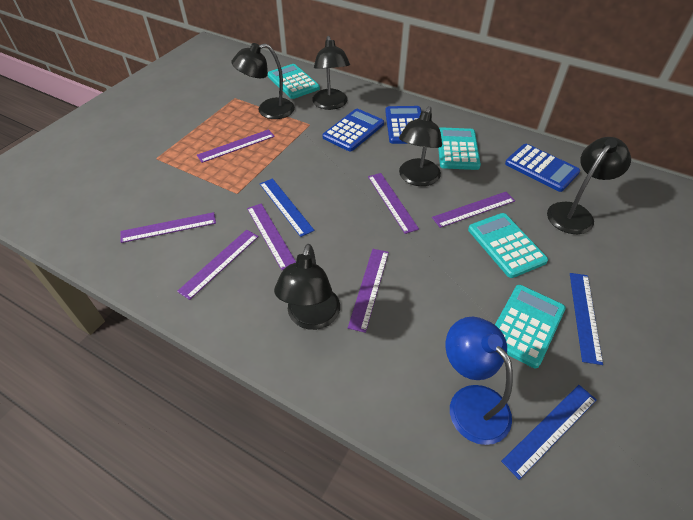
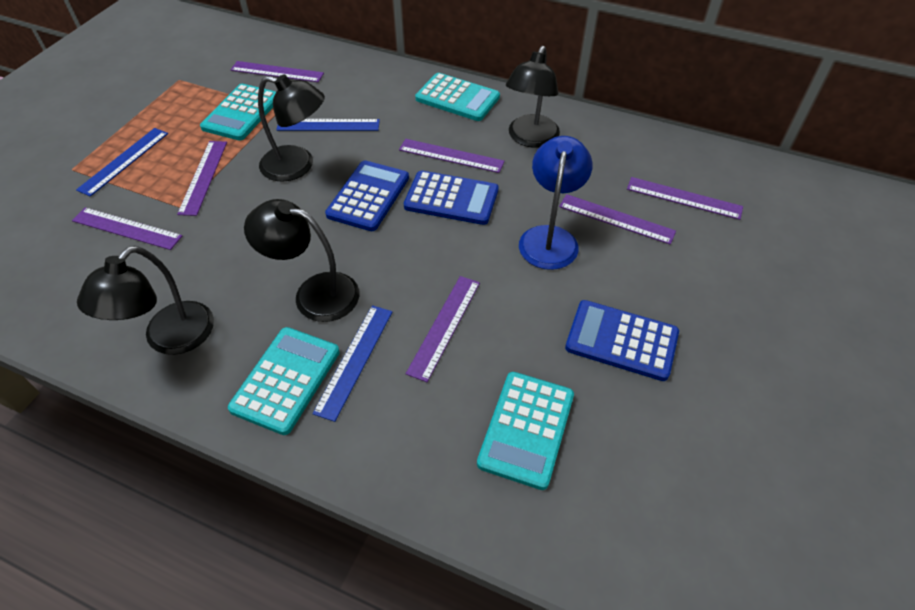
black lamp: [231,43,295,119] [274,244,340,330] [312,36,350,110] [399,106,442,186] [547,137,631,234] = 5 -> [77,246,214,355] [244,199,359,322] [258,74,325,182] [506,46,560,148] = 4

